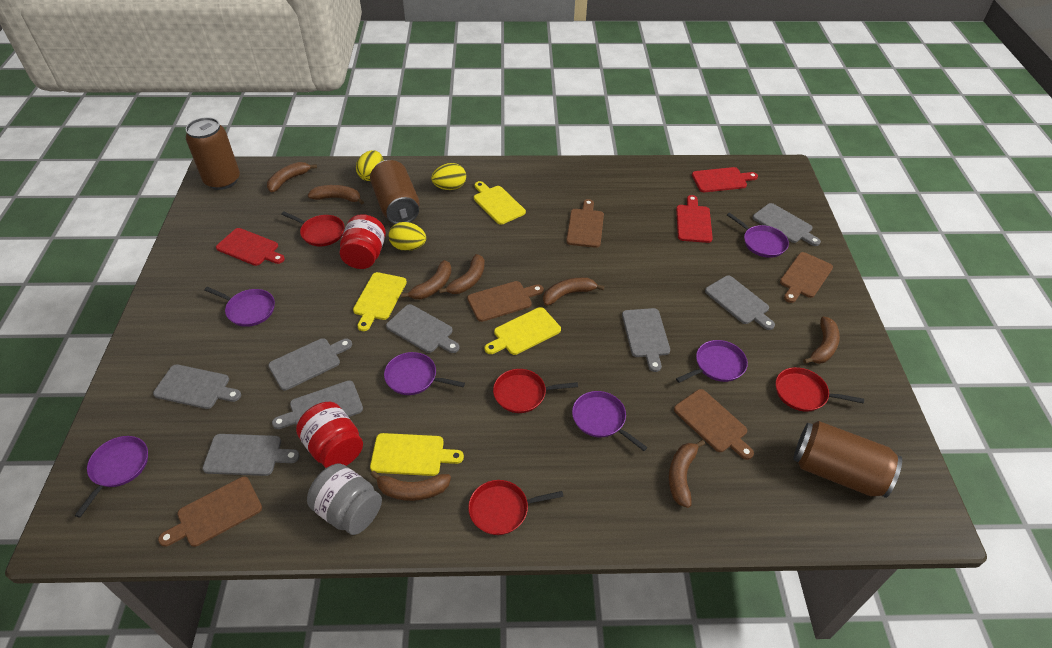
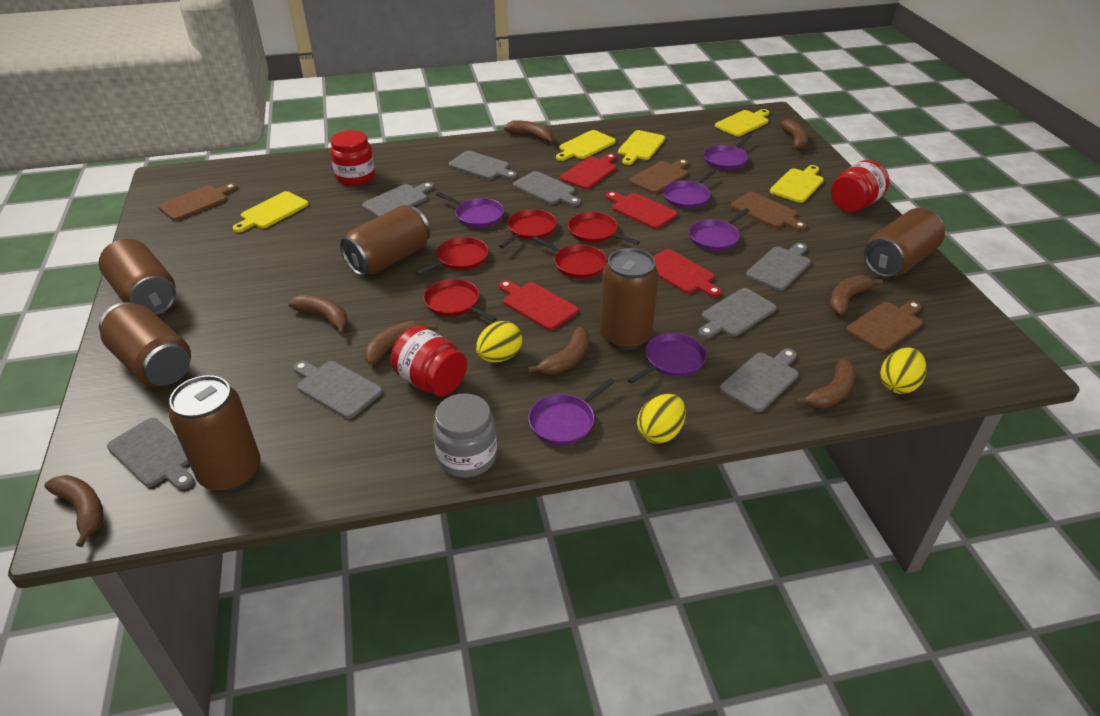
brown can: [186,117,240,190] [370,160,420,224] [793,421,902,498] = 3 -> [99,239,176,315] [99,302,191,387] [169,375,261,492] [340,205,430,276] [600,248,659,350] [864,208,945,277] = 6
brown cutting board: [158,477,262,547] [467,281,544,322] [566,199,604,248] [674,389,754,460] [780,252,833,303] = 5 -> [158,183,237,221] [629,159,689,194] [730,192,807,231] [846,301,923,352] = 4
red cutting board: [216,228,285,266] [676,195,713,243] [692,167,758,192] = 3 -> [499,280,578,330] [560,153,617,189] [606,191,678,229] [653,249,722,297] = 4
red jar: [296,402,363,468] [340,214,386,269] = 2 -> [330,130,375,186] [390,326,467,396] [831,160,890,212] = 3
red pan: [281,211,344,246] [468,480,564,535] [493,369,578,413] [776,367,864,412] = 4 -> [416,237,489,276] [423,279,496,322] [499,209,557,248] [532,236,607,278] [568,212,640,245] = 5
yellow cutting board: [353,272,407,331] [370,433,464,476] [474,181,526,225] [485,307,561,355] = 4 -> [233,191,309,232] [556,130,616,161] [618,130,665,165] [715,109,769,136] [770,165,824,203] = 5

